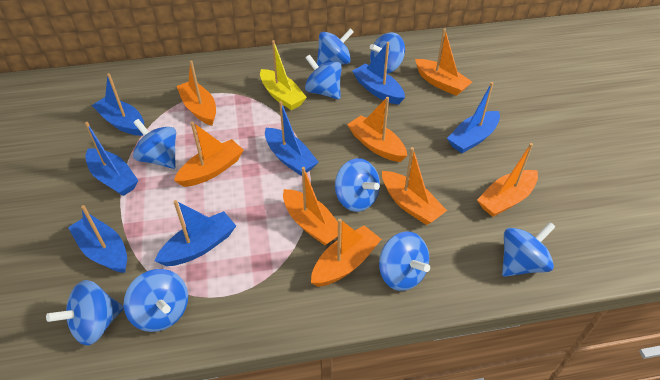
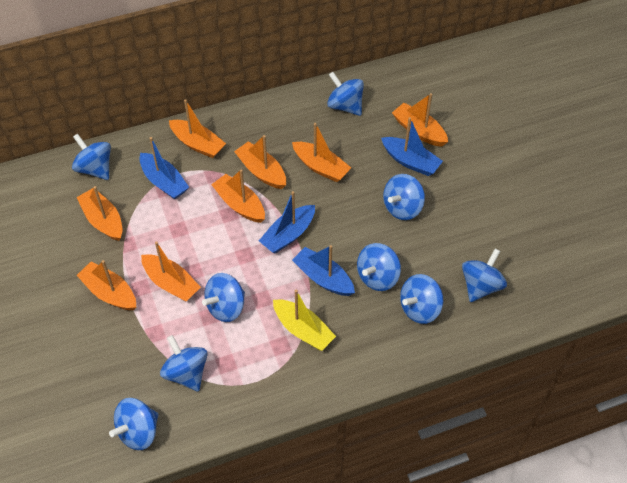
blue boat: [68,205,127,273] [85,122,139,196] [91,73,144,136] [155,200,236,266] [265,101,318,176] [352,42,405,105] [447,82,500,153] = 7 -> [139,137,189,200] [259,191,315,253] [292,245,355,296] [381,117,443,176] = 4

